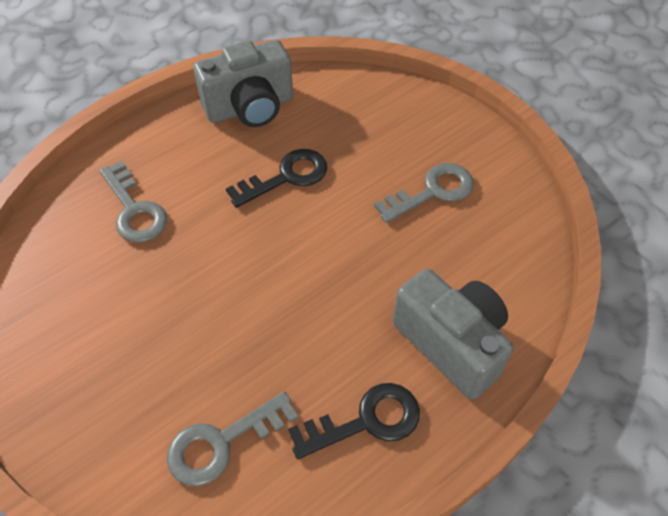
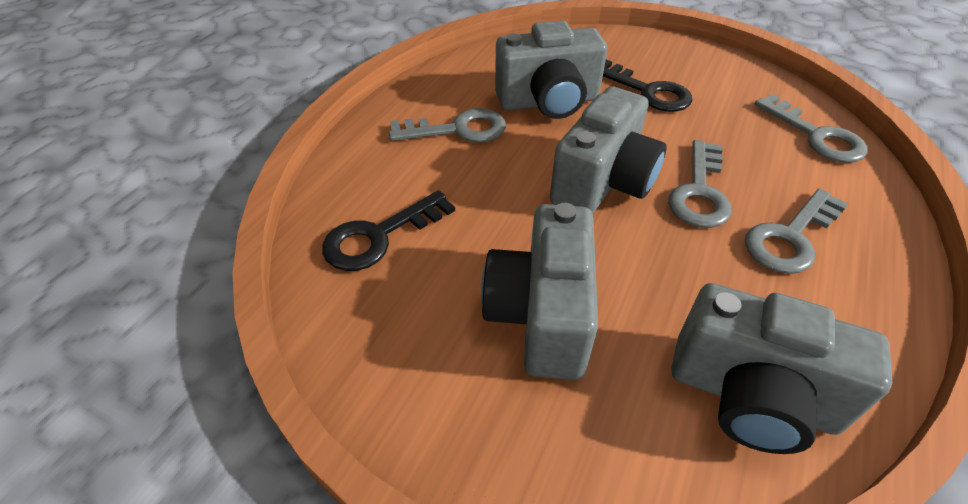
grey camera: [193,40,293,127] [393,269,514,400] = 2 -> [481,203,598,380] [495,21,607,119] [550,86,666,214] [671,283,892,454] = 4
grey key: [100,161,167,243] [167,391,298,486] [374,163,474,223] = 3 -> [389,108,506,143] [668,140,732,228] [745,188,848,274] [754,94,868,163] = 4

